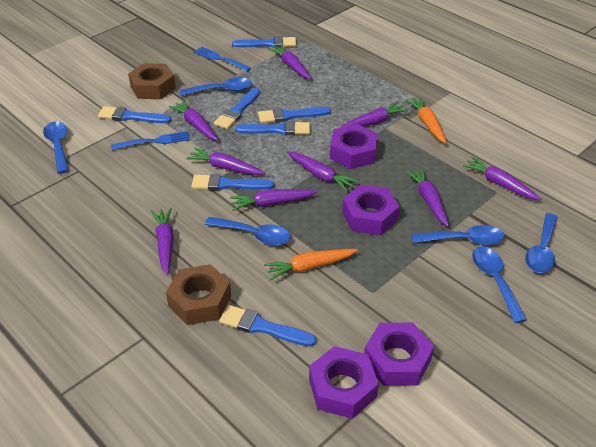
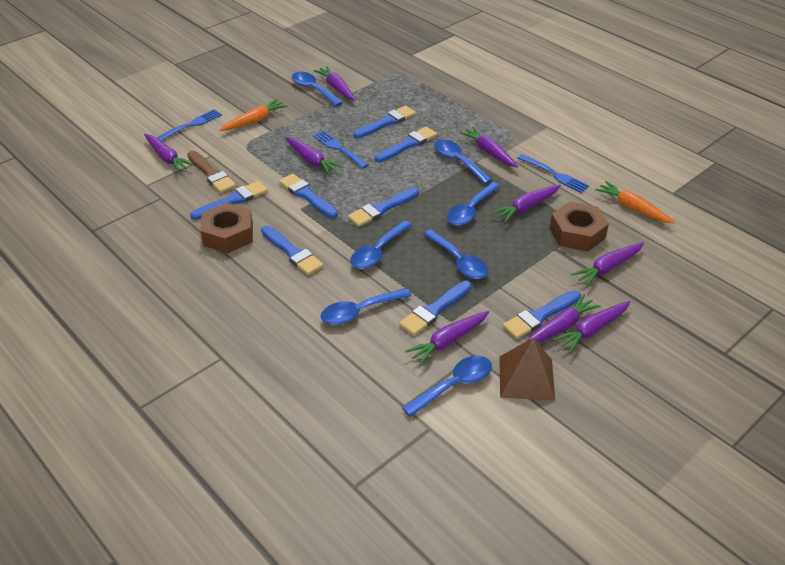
blue brush: [98,106,171,123] [191,174,274,191] [214,88,260,129] [219,305,316,346] [232,36,296,48] [235,121,310,135] [258,107,331,123] = 7 -> [190,181,268,220] [261,226,324,275] [279,174,338,218] [348,188,419,227] [353,106,416,138] [375,127,437,162] [399,281,472,335] [503,290,581,339] = 8
blue fork: [111,131,190,150] [194,47,251,72] = 2 -> [156,109,222,141] [313,131,368,169] [517,154,589,193] = 3
blue spoon: [43,121,69,174] [180,78,252,96] [205,217,291,246] [412,225,504,245] [472,246,527,323] [525,213,558,273] = 6 -> [292,72,343,106] [320,288,411,325] [350,220,412,269] [402,356,492,417] [423,229,488,279] [434,139,492,184] [447,182,500,226] = 7
brown brush: none = 0 -> [187,151,236,193] = 1
brown pyramid: none = 0 -> [499,337,555,401] = 1
purple nut: [309,346,379,419] [330,124,378,169] [342,185,400,235] [364,323,434,386] = 4 -> none = 0

